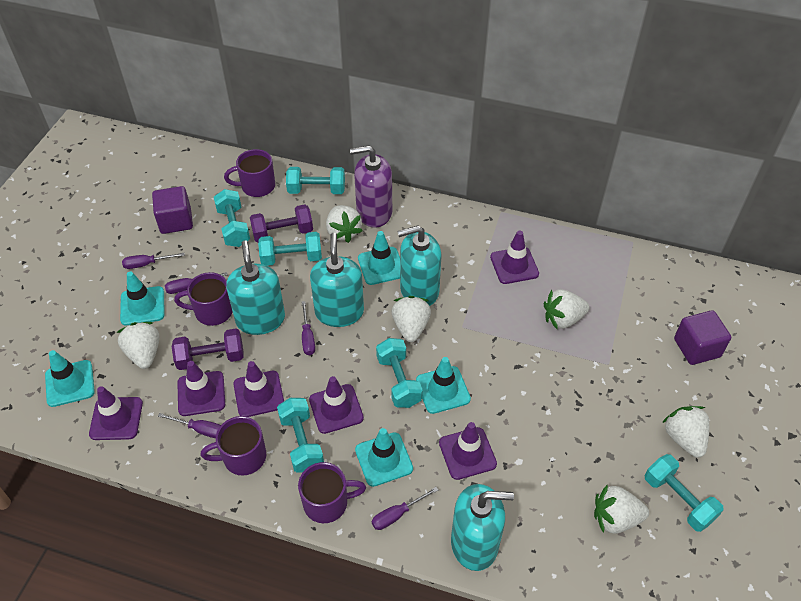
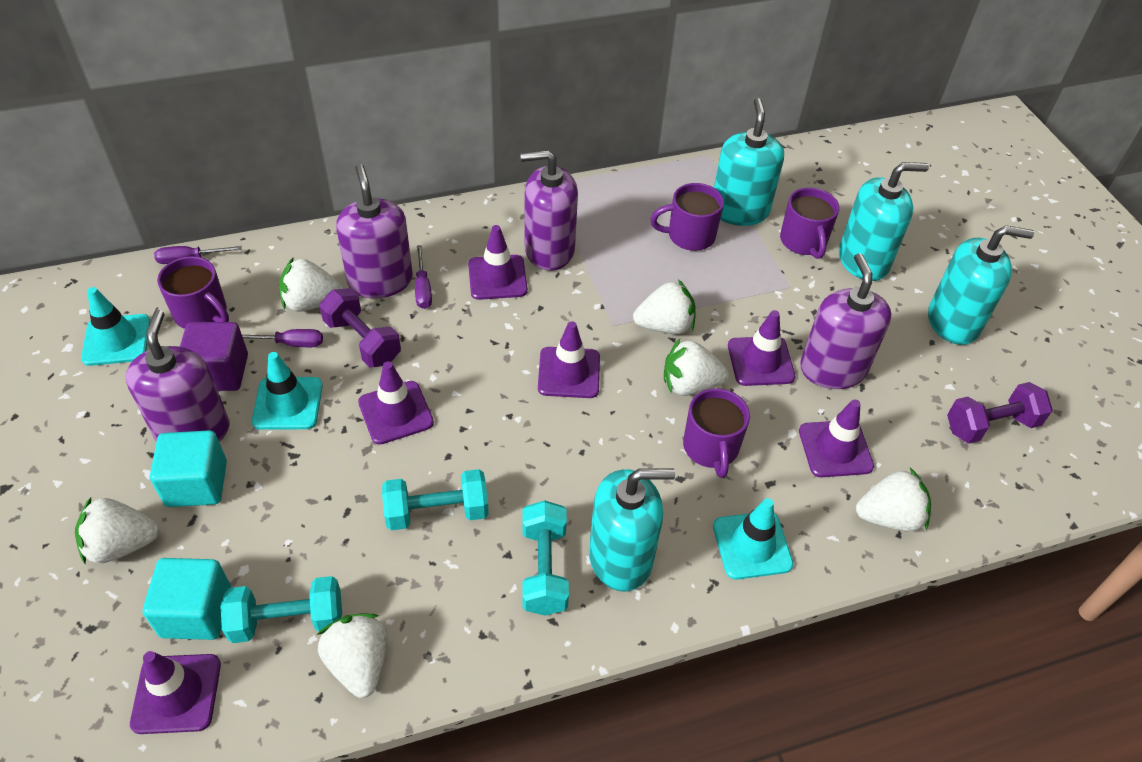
purple cube: [152,186,193,234] [674,310,731,365] = 2 -> [180,322,248,391] = 1
purple screwdriver: [122,253,185,269] [158,413,221,438] [165,272,228,294] [302,301,315,355] [372,487,438,530] = 5 -> [154,246,242,264] [242,329,323,347] [415,245,432,309] = 3
purple soap dispenser: [350,146,392,228] = 1 -> [126,310,230,442] [336,164,413,298] [520,150,578,271] [800,253,891,389] = 4
turquoise cube: none = 0 -> [143,558,231,640] [150,430,227,507] = 2
turquoise dumbbell: [214,189,250,247] [258,232,322,266] [277,398,324,473] [286,167,345,194] [376,338,423,408] [645,454,724,532] = 6 -> [220,576,342,643] [382,469,489,530] [522,500,569,616] = 3
turquoise traffic cone: [45,350,95,407] [120,271,165,325] [355,428,413,487] [358,231,400,285] [416,357,471,414] = 5 -> [81,287,150,366] [252,352,323,430] [713,498,793,580] = 3

